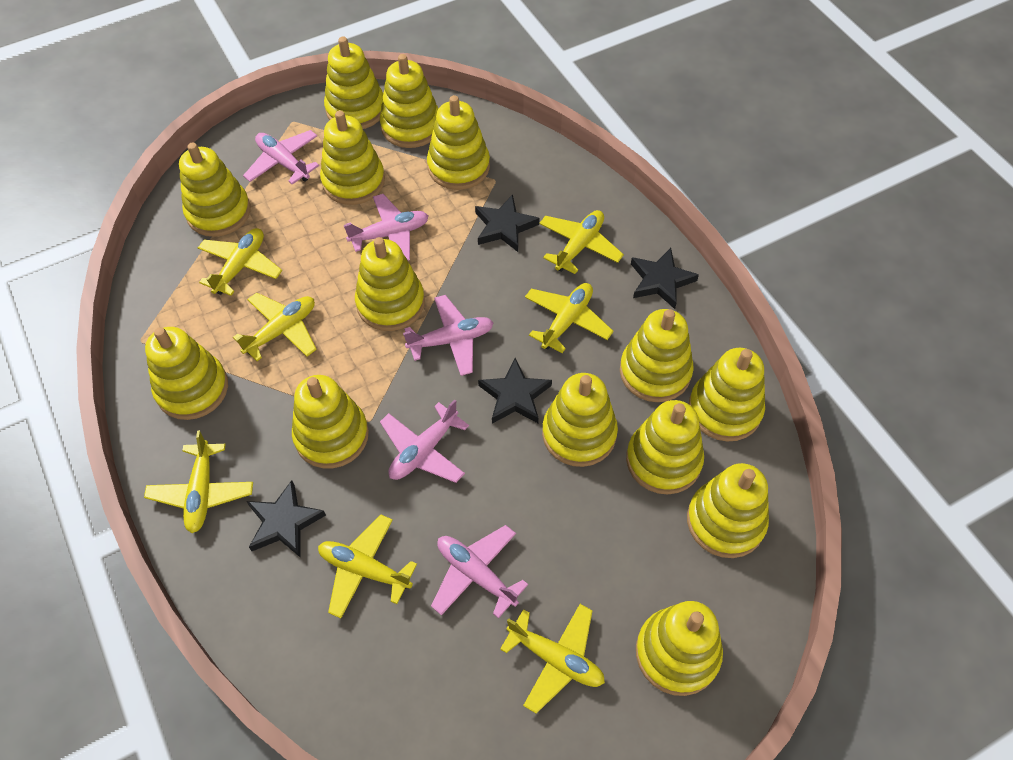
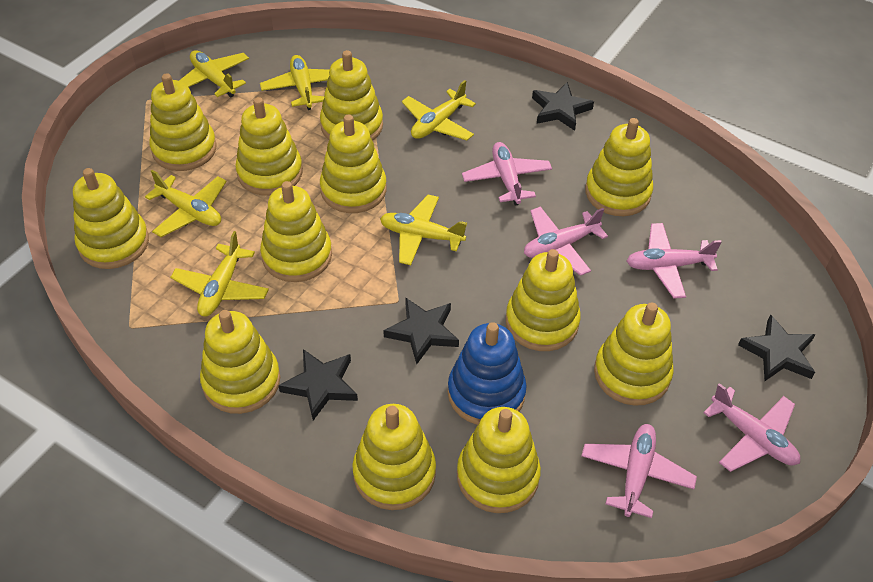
blue stacking toy: none = 0 -> [448,322,527,425] = 1
yellow plane: [144,430,253,533] [198,228,282,296] [233,293,317,361] [318,515,417,618] [500,604,605,714] [525,283,614,353] [539,210,624,274] = 7 -> [145,170,226,237] [170,231,269,317] [179,50,249,97] [260,55,329,110] [380,195,467,265] [402,80,476,141] = 6
yellow stacking toy: [145,327,228,420] [179,142,251,237] [292,375,369,468] [320,111,385,205] [324,37,383,129] [355,237,425,331] [380,54,439,148] [427,95,490,190] [542,373,618,467] [620,309,694,402] [626,400,704,494] [636,601,723,696] [687,463,769,558] [689,348,765,442] = 14 -> [73,168,149,269] [149,73,217,171] [200,310,280,414] [235,97,303,196] [260,181,332,282] [320,50,383,141] [320,115,387,213] [352,404,436,510] [457,407,541,513] [506,249,581,351] [585,118,653,216] [594,302,674,406] = 12

